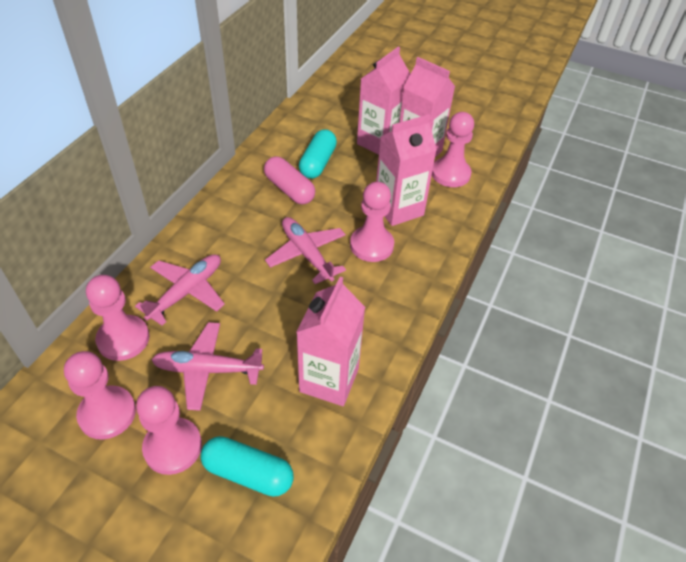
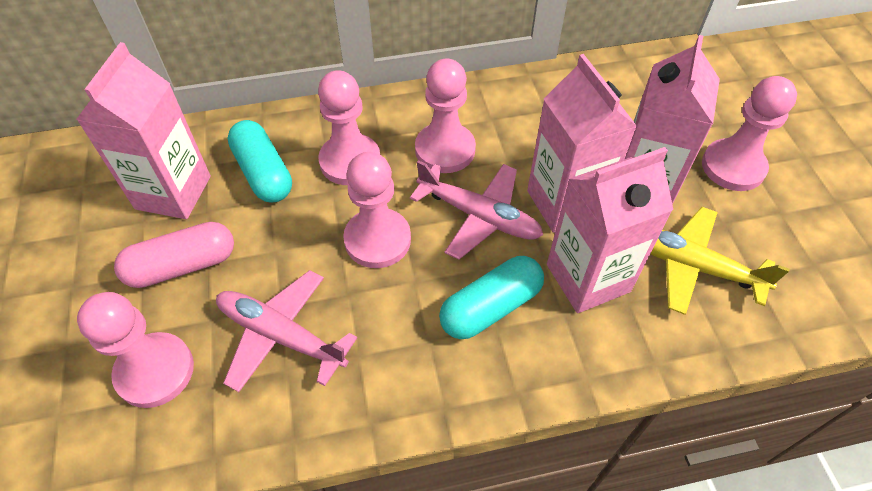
pink plane: [135,254,225,326] [151,322,264,411] [265,217,346,284] = 3 -> [216,270,357,392] [410,160,543,260] = 2
yellow plane: none = 0 -> [650,207,790,315] = 1

